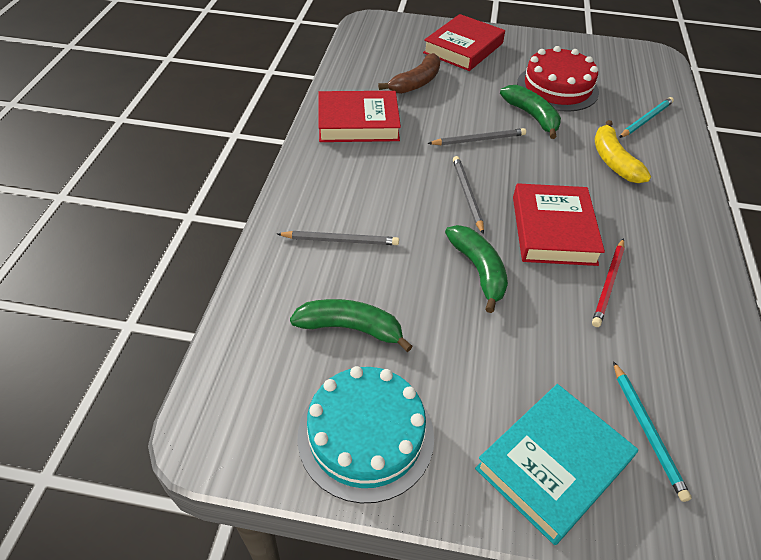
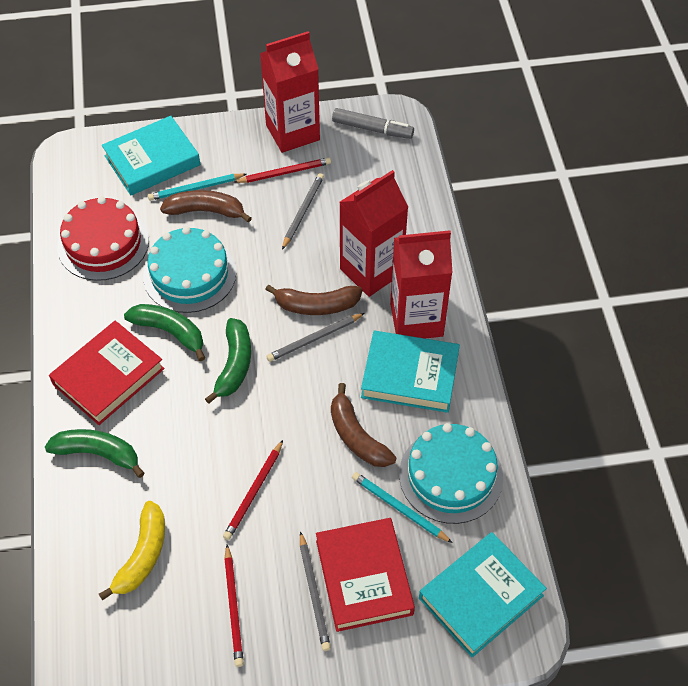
brown banana: [378,53,441,94] = 1 -> [160,190,252,223] [265,284,363,315] [331,383,397,467] = 3
grey marker: none = 0 -> [332,108,414,139] = 1
red book: [318,91,401,142] [423,14,505,71] [513,183,605,266] = 3 -> [49,321,165,425] [316,518,415,632] = 2
red carton: none = 0 -> [260,31,320,153] [339,170,408,297] [390,230,453,338] = 3
red pencil: [592,238,625,327] = 1 -> [223,440,283,540] [224,545,244,667] [233,157,331,183] = 3
turquoise book: [475,384,638,545] = 1 -> [102,116,200,195] [361,331,460,413] [419,532,547,657] = 3
turquoise cake: [297,366,434,503] = 1 -> [143,227,236,313] [399,423,503,524] = 2

